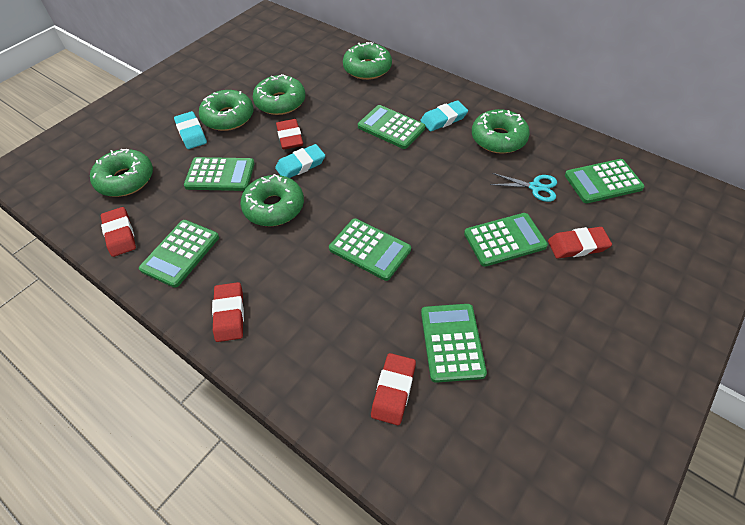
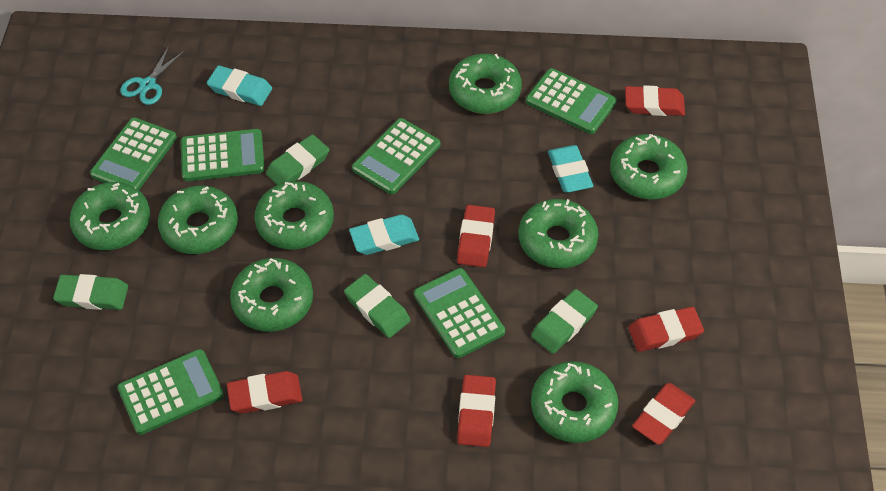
green calculator: [139,220,219,288] [184,157,255,191] [329,218,411,281] [358,105,425,149] [421,304,487,383] [464,213,548,267] [565,159,645,203] = 7 -> [90,118,177,190] [117,349,224,435] [181,129,265,181] [352,118,440,194] [414,268,505,358] [526,68,617,134] = 6
green donut: [90,149,153,197] [199,90,253,131] [241,174,304,226] [253,74,305,115] [343,42,392,80] [472,109,530,154] = 6 -> [70,182,150,250] [158,185,238,254] [230,258,313,332] [254,181,334,249] [449,54,522,114] [518,199,598,268] [531,361,618,443] [610,134,688,199] = 8
green eraser: none = 0 -> [53,274,128,310] [266,134,330,185] [344,274,411,338] [531,289,598,354] = 4
red eraser: [101,207,136,257] [212,282,244,342] [276,119,303,149] [371,353,416,425] [548,227,612,259] = 5 -> [227,371,302,414] [457,205,495,267] [457,375,496,447] [625,85,685,116] [628,307,704,352] [632,383,695,445] = 6

